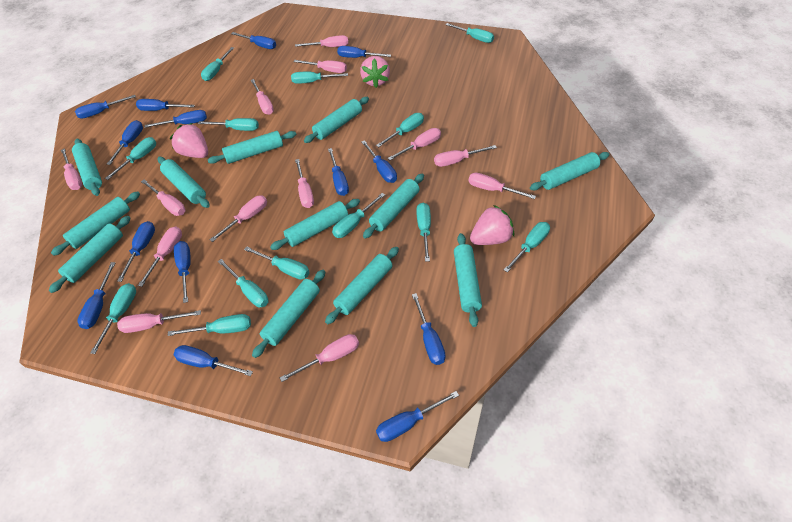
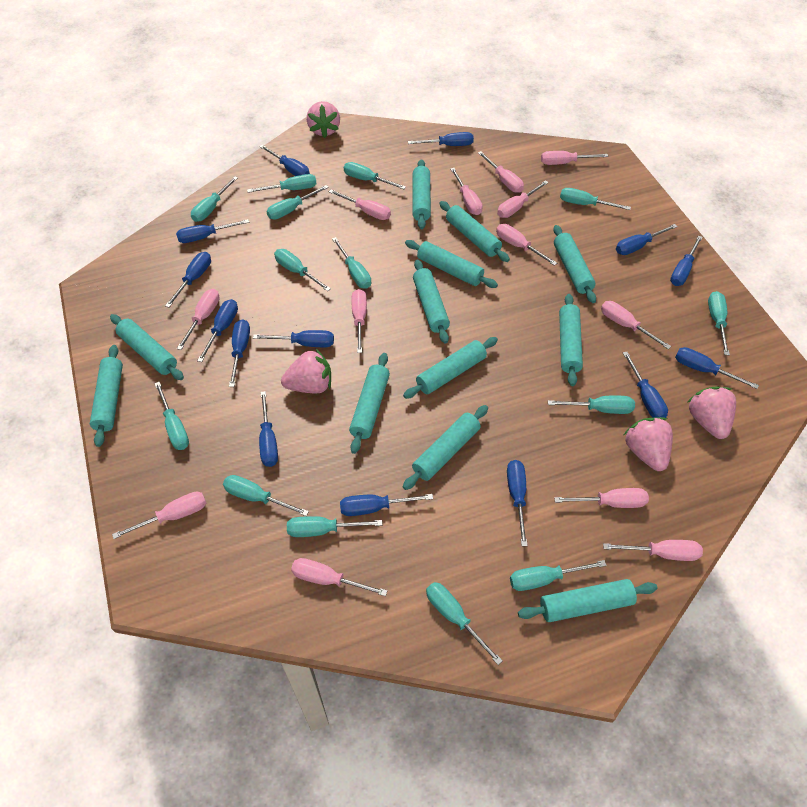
pink strawberry: [170,123,208,158] [360,56,390,88] [470,205,514,245] = 3 -> [281,348,331,393] [307,101,340,138] [624,417,673,471] [687,387,736,439] = 4
turquoise screwdriver: [90,283,136,354] [105,137,156,180] [168,314,251,336] [198,118,259,131] [201,47,234,81] [217,259,268,307] [244,246,310,280] [291,72,348,84] [332,193,385,238] [376,113,424,147] [417,203,431,262] [446,23,494,43] [504,222,550,272] = 13 -> [154,382,189,450] [191,176,238,222] [223,475,309,516] [247,174,317,193] [266,185,329,220] [274,249,331,291] [287,516,382,537] [332,237,371,289] [344,162,406,189] [426,582,503,665] [510,560,607,591] [548,396,635,414] [560,188,631,210] [708,291,730,355] = 14

